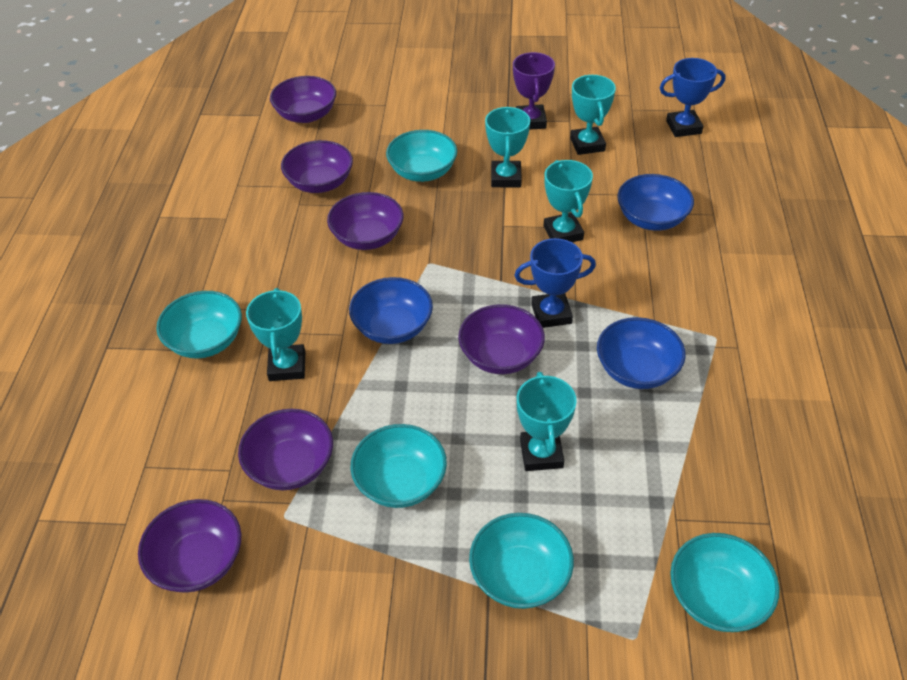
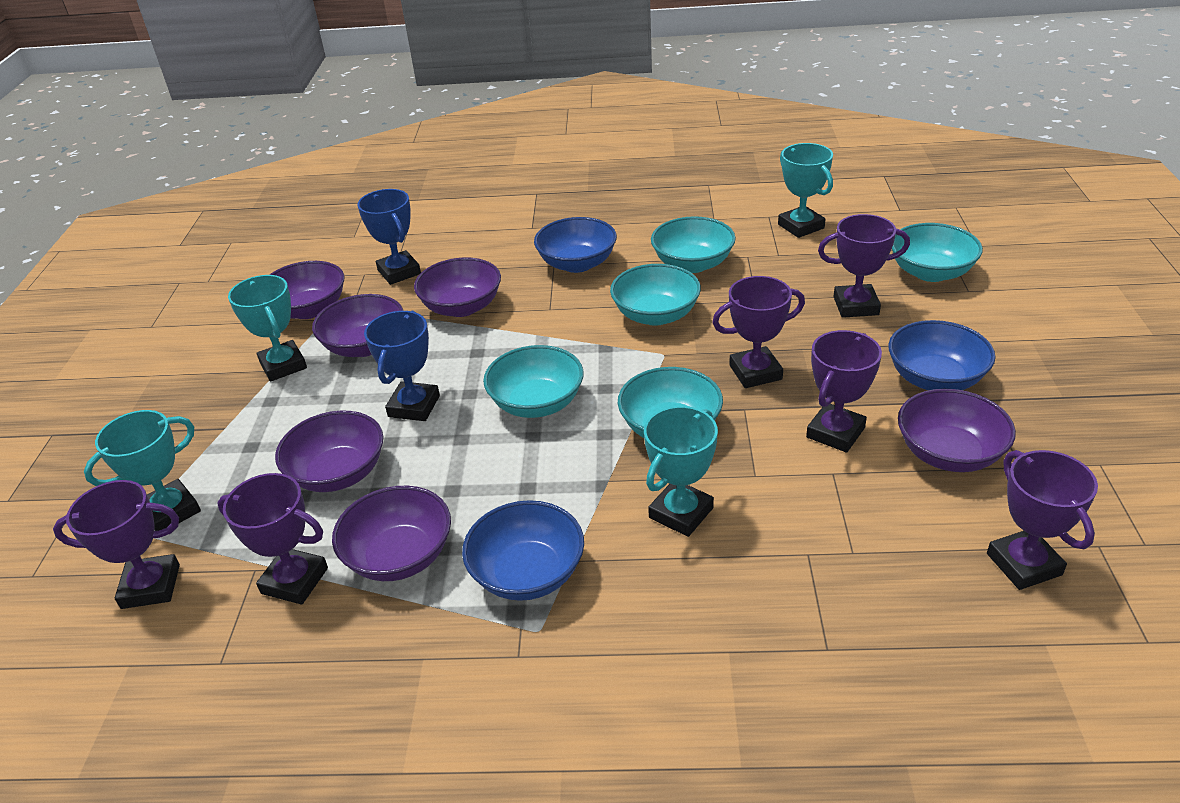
purple trophy: [513,52,555,130] = 1 -> [53,480,180,609] [217,473,328,605] [712,276,805,388] [806,330,882,453] [818,214,910,318] [987,450,1098,590] = 6
turquoise trophy: [246,288,305,381] [485,107,530,187] [517,372,577,471] [544,160,593,242] [570,75,616,155] = 5 -> [84,410,201,531] [228,275,307,382] [644,406,718,537] [778,143,833,238] = 4

